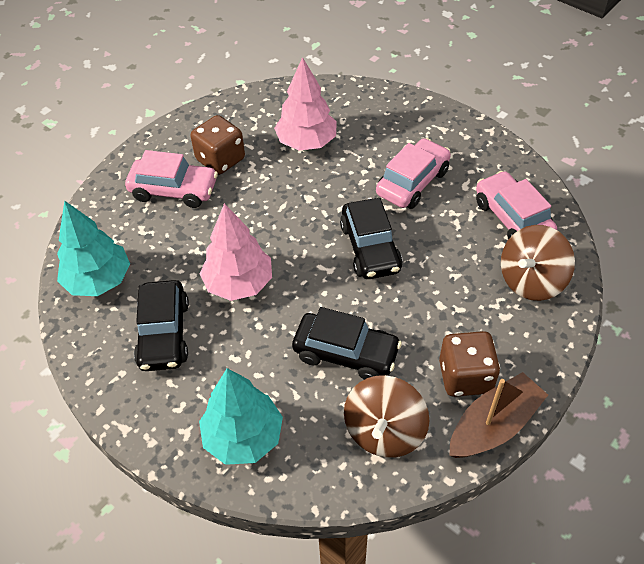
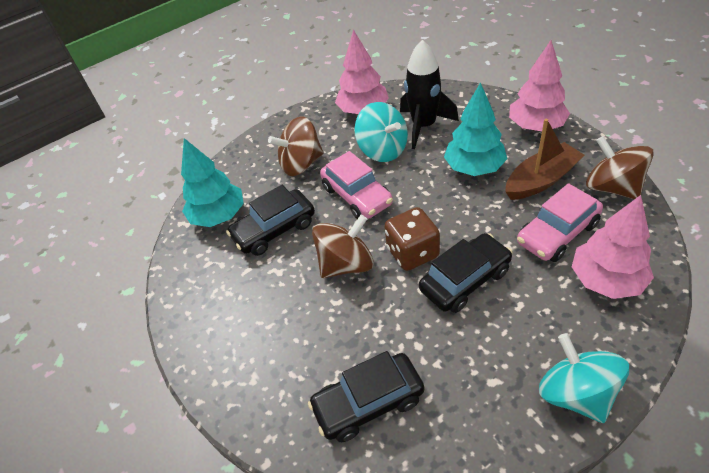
black rocket: none = 0 -> [400,40,459,149] = 1
brown dice: [191,115,245,175] [439,331,500,397] = 2 -> [384,207,440,271] = 1
brown spinning top: [344,375,429,458] [501,225,575,301] = 2 -> [268,117,324,176] [312,215,374,278] [586,136,654,199] = 3
pink car: [125,150,218,208] [376,138,451,209] [476,171,557,240] = 3 -> [320,151,393,219] [517,183,603,262] = 2
pink tree: [200,203,272,301] [274,57,337,151] = 2 -> [335,30,389,114] [509,40,570,131] [572,195,654,299] = 3
turquoise spinning top: none = 0 -> [354,102,408,162] [539,333,629,423] = 2

